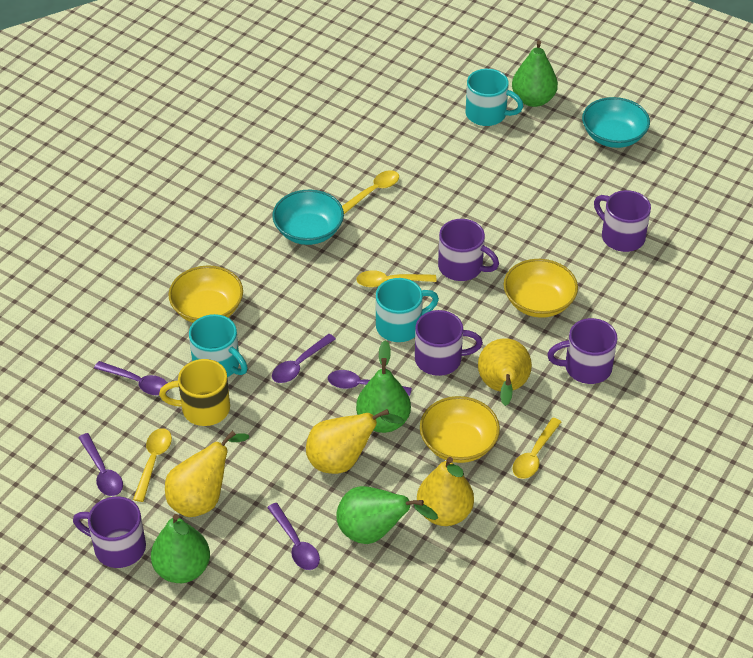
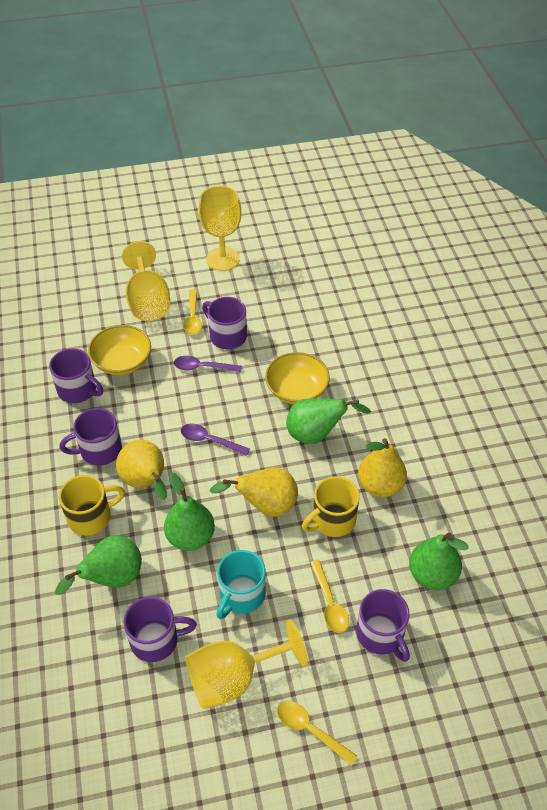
purple spoon: [78,433,123,496] [94,361,168,395] [267,503,320,570] [272,334,336,383] [328,370,412,396] = 5 -> [174,356,242,372] [181,424,250,456] = 2
turquoise bowl: [273,190,344,245] [582,97,650,148] = 2 -> none = 0
turquoise mug: [189,314,248,377] [376,278,439,342] [466,69,523,126] = 3 -> [216,550,266,619] = 1
yellow bowl: [169,265,243,323] [420,396,500,463] [504,259,578,318] = 3 -> [88,325,151,375] [265,352,330,404] = 2
yellow goblet: none = 0 -> [122,241,170,321] [185,620,308,709] [199,186,241,271] = 3
yellow mug: [159,359,230,426] = 1 -> [59,475,125,536] [302,476,360,537] = 2
yellow pear: [165,431,249,517] [306,409,404,474] [417,457,474,526] [478,338,532,406] = 4 -> [116,440,167,500] [210,467,298,517] [358,438,407,497] = 3
yellow spoon: [133,428,172,502] [342,170,399,214] [356,270,437,287] [512,418,561,479] = 4 -> [183,289,202,335] [277,701,357,765] [310,560,349,633] = 3

